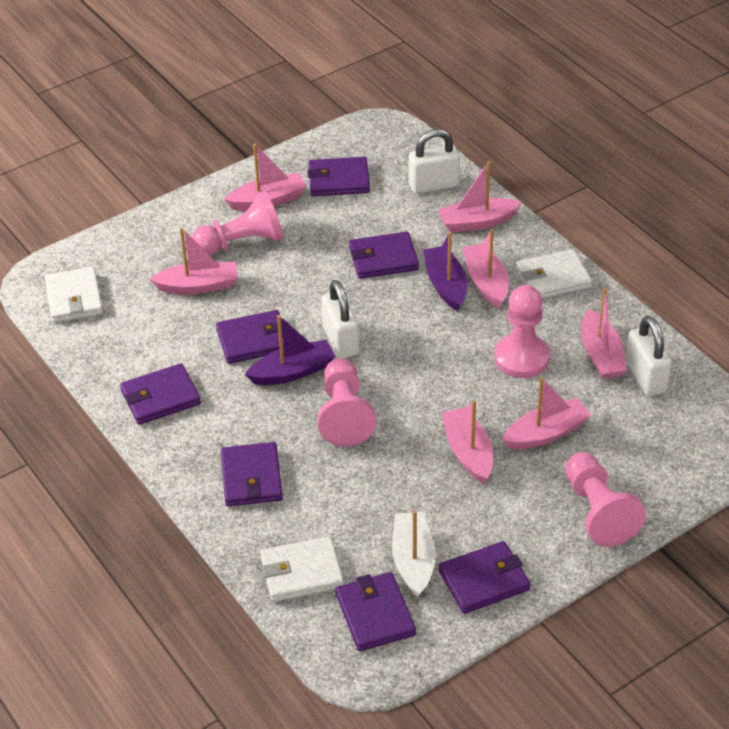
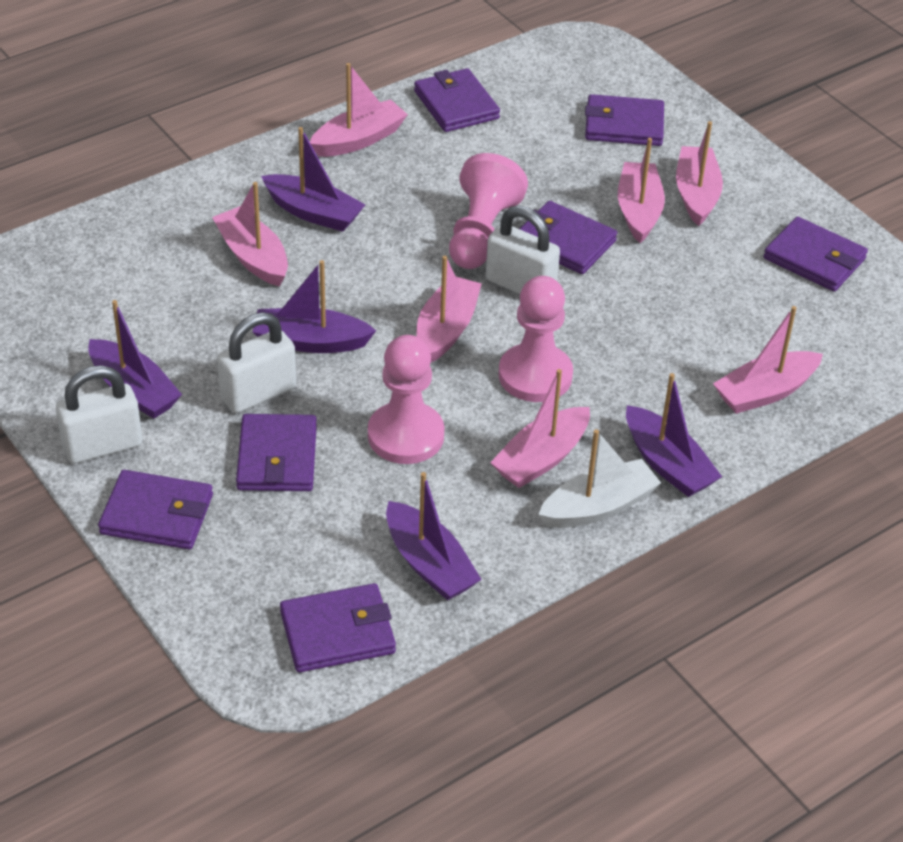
pink pawn: [192,191,284,255] [317,358,376,447] [494,285,550,378] [565,452,646,547] = 4 -> [368,335,444,464] [449,153,528,269] [498,276,573,402] = 3
purple boat: [245,315,335,385] [423,232,467,311] = 2 -> [88,300,182,419] [253,260,376,353] [261,127,365,232] [386,472,482,601] [626,373,722,497] = 5
white wallet: [45,267,103,323] [260,536,344,602] [516,249,592,299] = 3 -> none = 0

